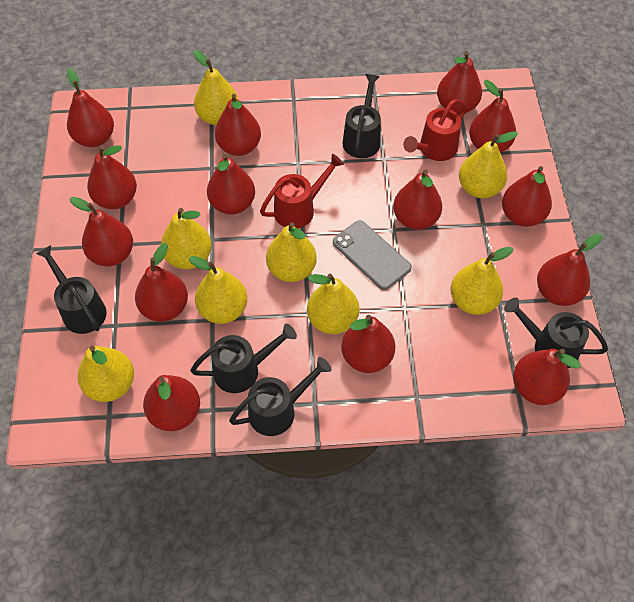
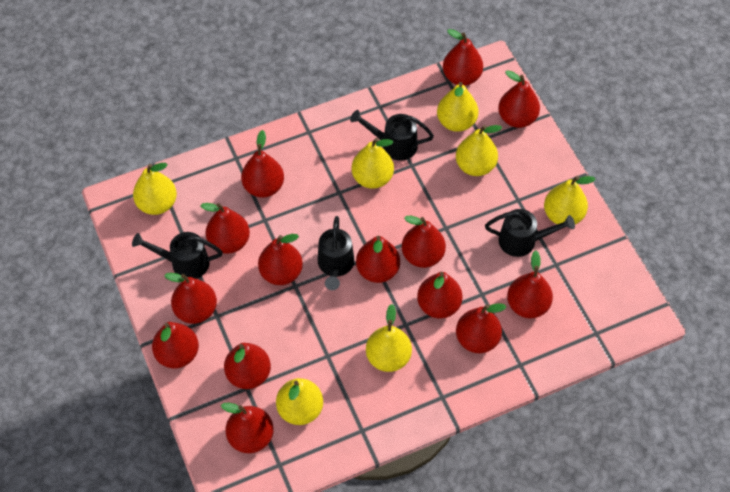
black watering can: [36,245,107,334] [190,324,297,393] [229,357,332,436] [342,74,381,158] [504,298,608,368] = 5 -> [132,232,223,279] [318,216,354,290] [350,110,434,161] [485,209,575,257] = 4
grey phone: [333,220,412,290] = 1 -> none = 0
red watering can: [260,154,344,228] [403,99,467,161] = 2 -> none = 0
yellow pear: [78,345,134,402] [161,208,212,269] [189,256,247,324] [193,50,239,125] [266,222,317,282] [307,274,359,334] [451,247,514,315] [459,131,518,198] = 8 -> [133,163,177,215] [276,378,323,425] [352,138,394,189] [366,304,412,372] [437,82,478,132] [456,125,502,176] [544,176,595,224] = 7

